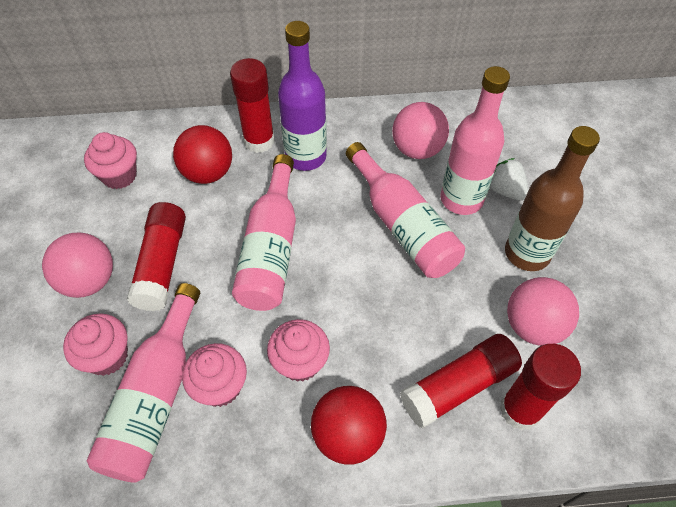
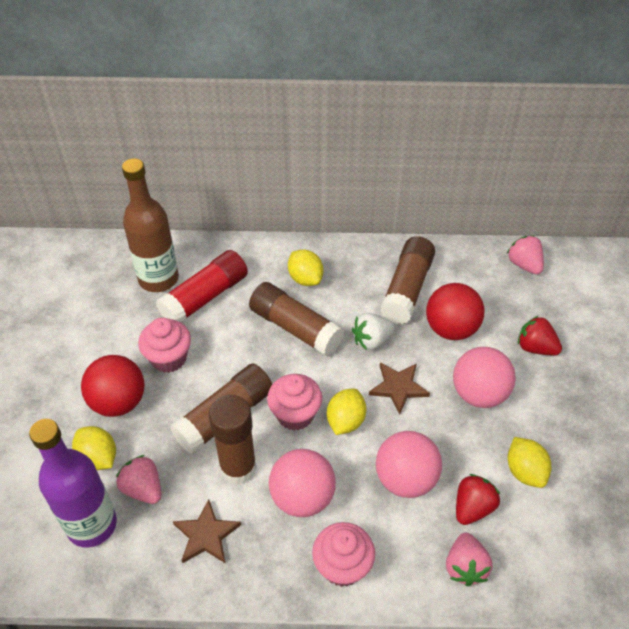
brown glue stick: none = 0 -> [170,364,272,455] [209,395,257,485] [249,282,344,357] [380,236,435,324] = 4
brown star: none = 0 -> [173,499,241,563] [369,363,430,415] = 2
pink bottle: [86,283,200,483] [232,154,296,311] [346,142,465,278] [440,66,510,215] = 4 -> none = 0
pink cupcake: [63,314,128,376] [84,132,137,189] [182,343,247,407] [267,319,330,382] = 4 -> [138,318,191,373] [267,374,322,431] [312,522,375,587] = 3
pink strawberry: none = 0 -> [116,455,161,504] [446,533,493,586] [507,235,544,274] = 3
red glue stick: [127,202,186,311] [230,58,275,153] [400,334,522,429] [500,344,581,431] = 4 -> [156,250,248,323] = 1
red strawberry: none = 0 -> [456,474,500,525] [518,315,562,355] = 2
yellow lemon: none = 0 -> [72,426,116,470] [288,249,323,286] [327,388,366,435] [508,437,551,488] = 4

